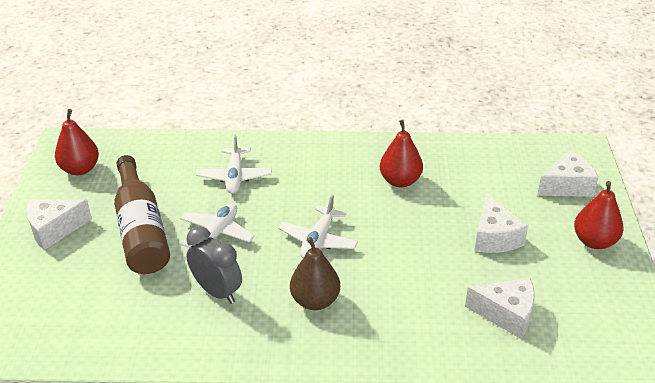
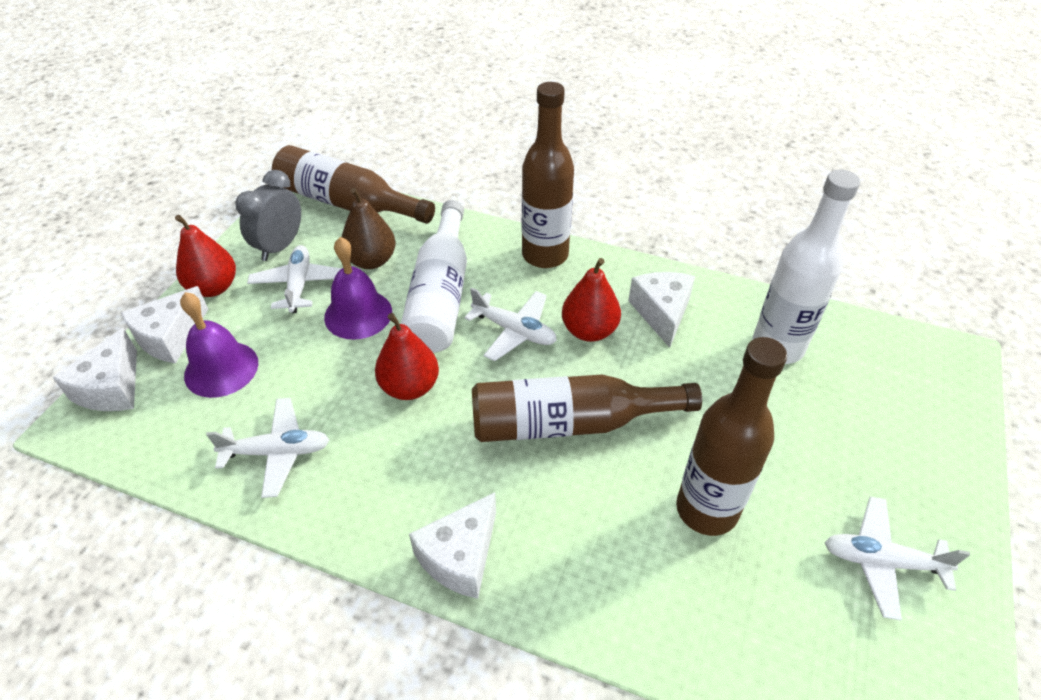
brown bottle: [114,155,170,274] = 1 -> [272,145,435,224] [472,374,702,442] [522,82,574,268] [676,337,787,536] = 4
purple bell: none = 0 -> [180,292,258,398] [324,237,392,340] = 2
white bottle: none = 0 -> [401,200,467,353] [752,169,860,364] = 2
white plane: [180,203,255,248] [196,134,272,194] [278,194,358,258] = 3 -> [206,398,329,498] [247,245,342,313] [464,288,557,361] [825,497,970,621] = 4

